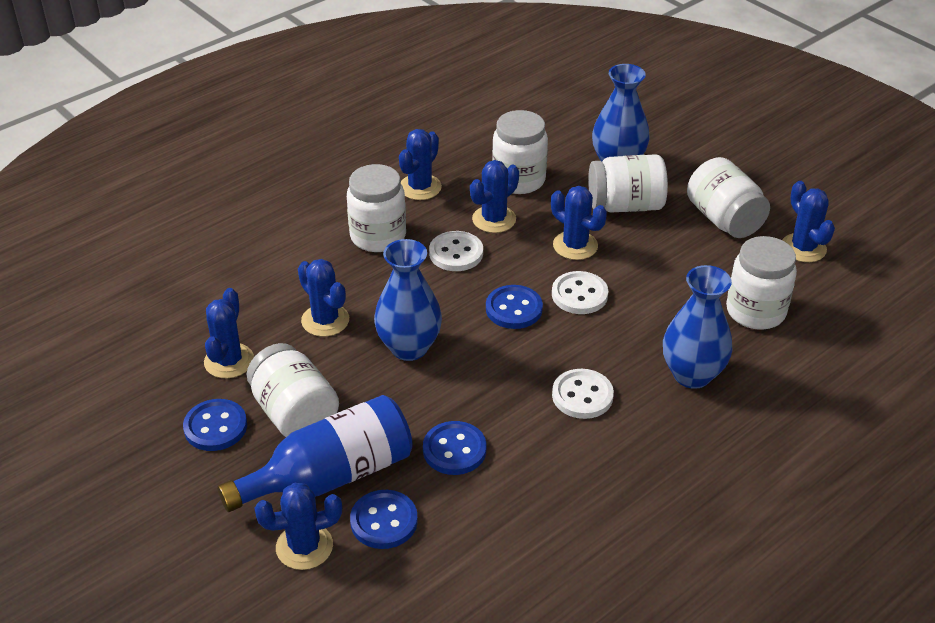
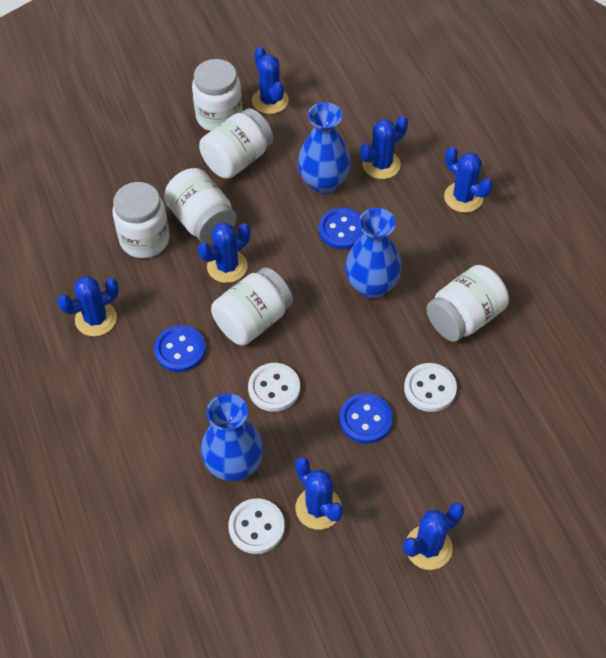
blue bottle: [217,395,413,512] = 1 -> none = 0
blue button: [183,399,247,451] [350,490,418,549] [423,421,486,475] [486,285,543,329] = 4 -> [154,325,206,372] [319,208,364,249] [339,393,393,444] = 3

